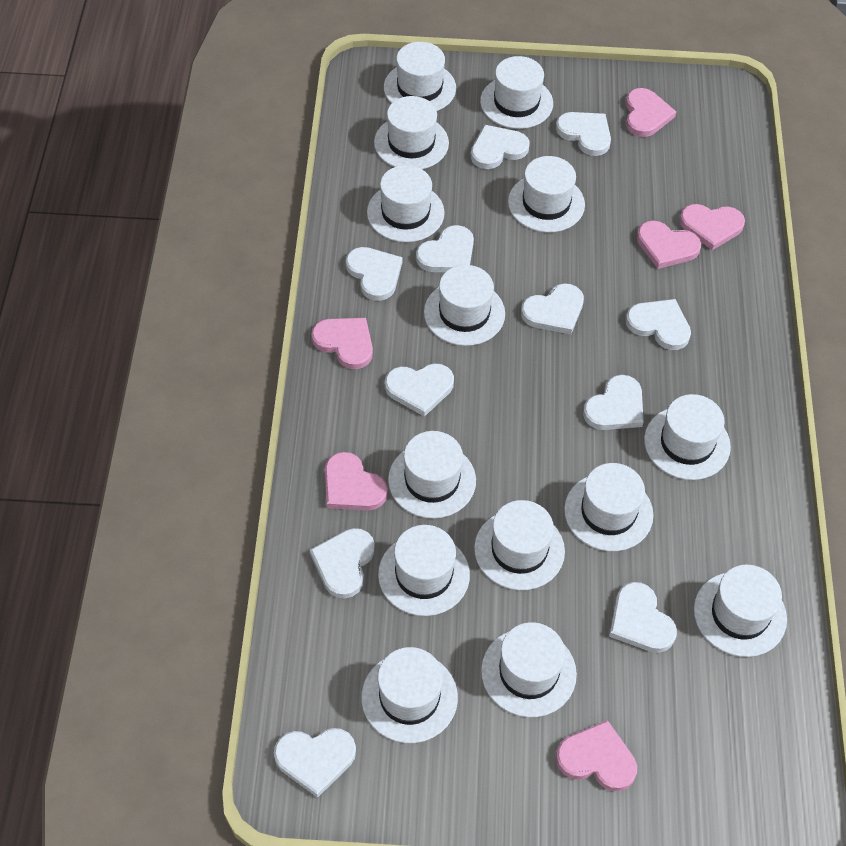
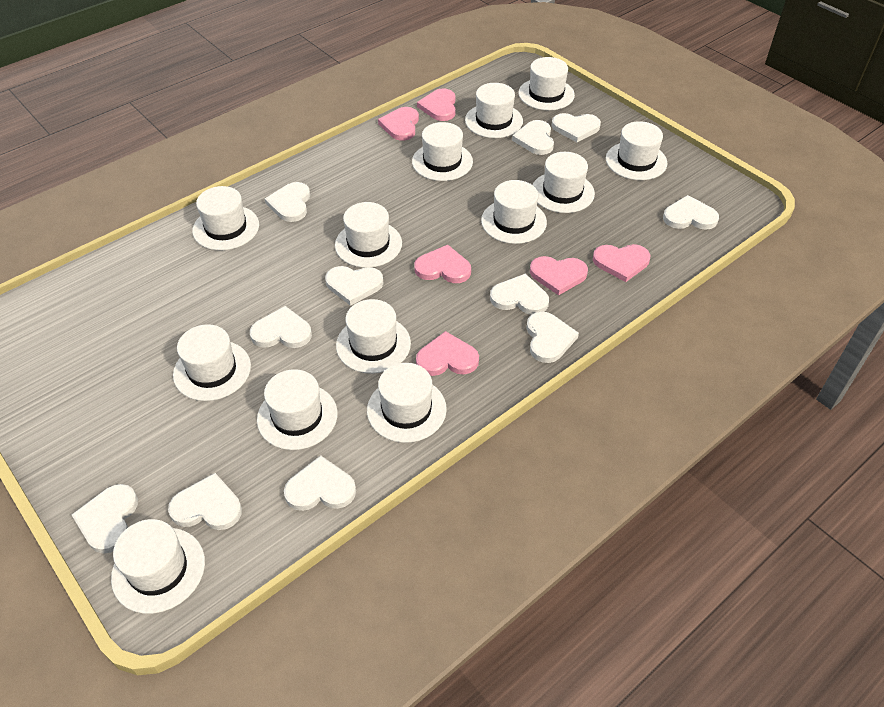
white hat: [361,647,458,743] [367,165,445,242] [374,96,449,169] [378,525,470,616] [384,42,456,111] [388,431,476,519] [424,265,505,346] [474,500,565,590] [480,56,553,129] [481,622,577,717] [508,156,585,233] [564,463,653,551] [644,394,731,480] [694,565,787,657] = 14 -> [111,519,205,614] [173,324,251,401] [192,186,259,251] [257,369,338,450] [335,202,402,268] [336,299,411,374] [367,363,447,443] [412,122,473,181] [465,83,523,138] [481,180,547,244] [519,57,575,110] [532,152,595,213] [606,121,667,180] = 13

